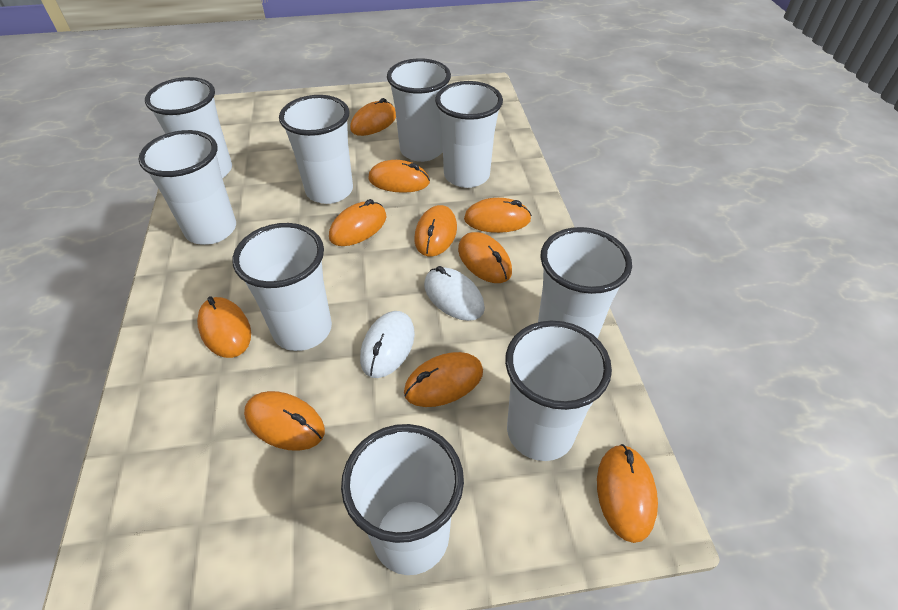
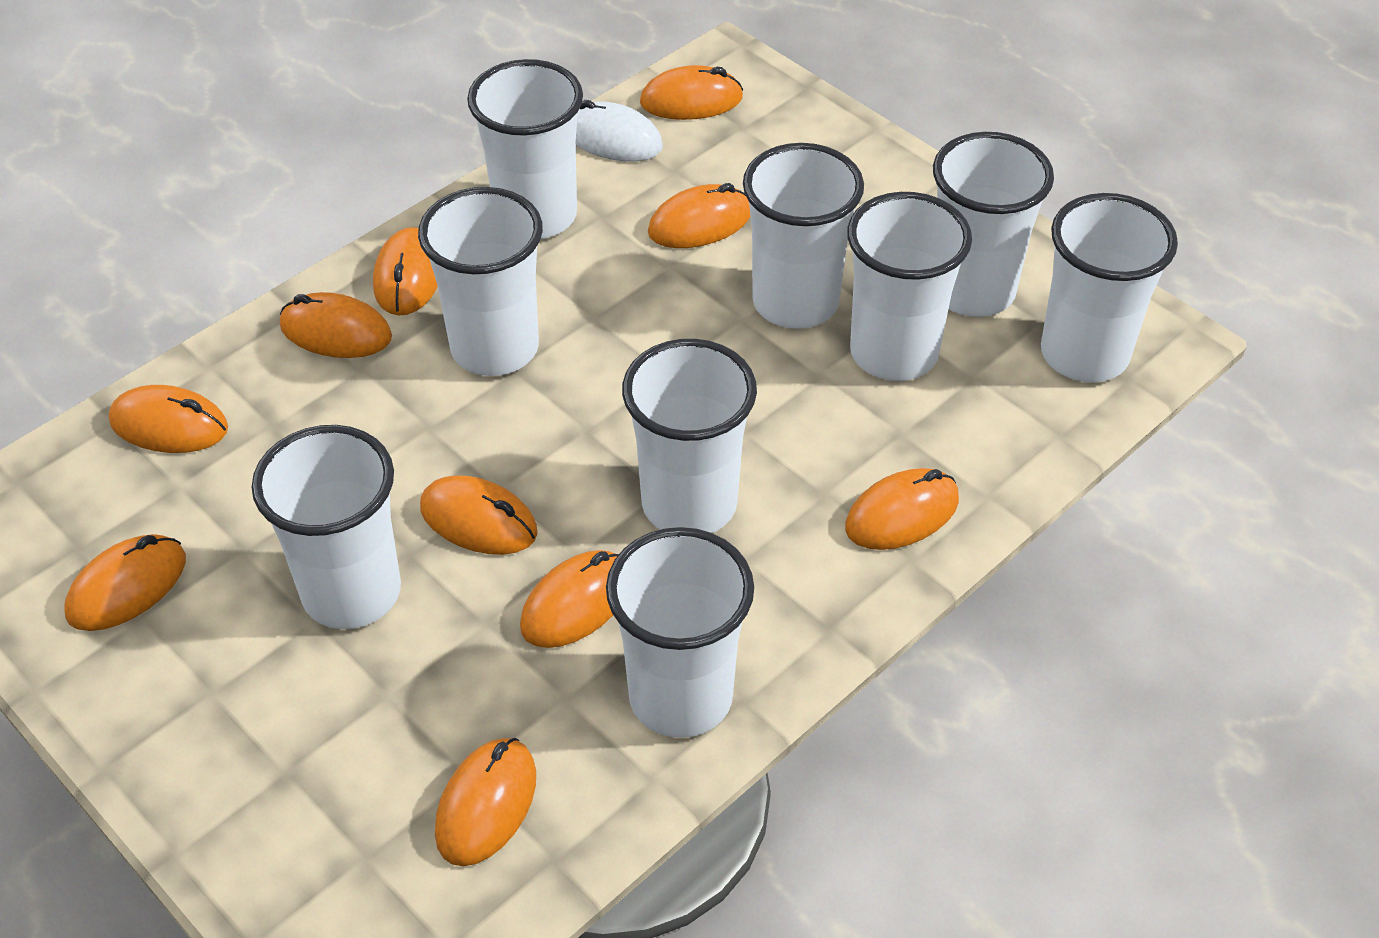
white mouse: [360,311,415,378] [424,266,485,321] = 2 -> [576,100,663,162] = 1

